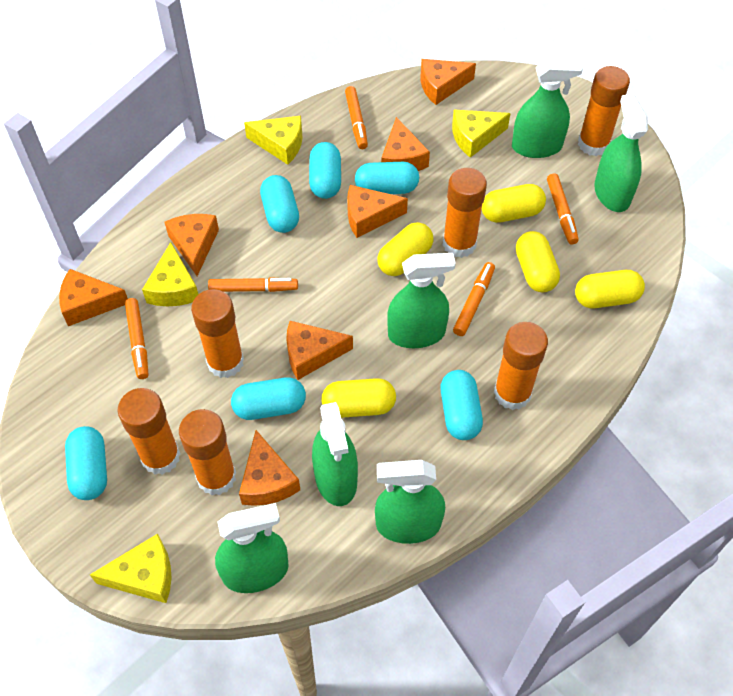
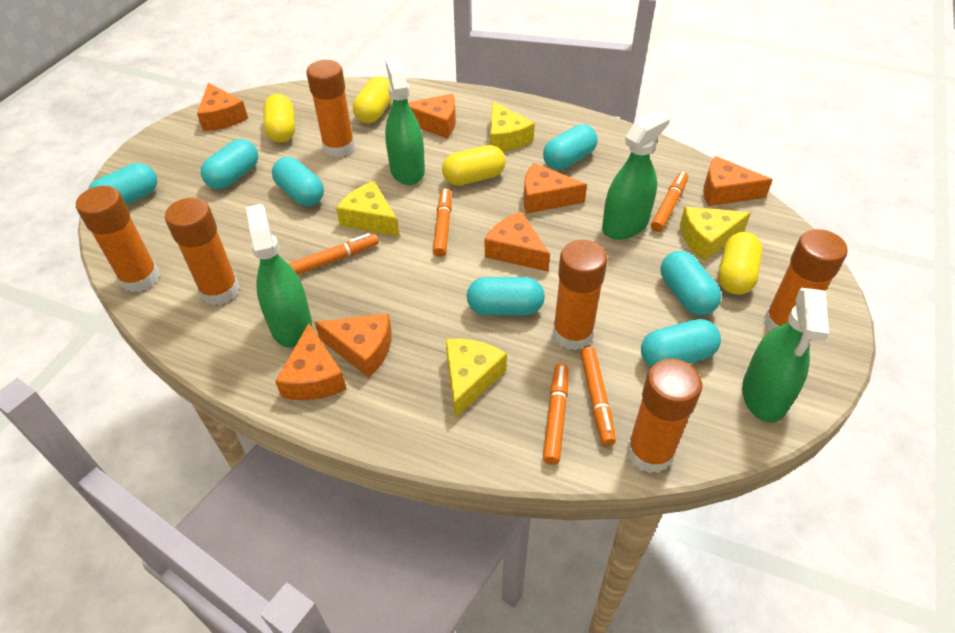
green spray bottle: [215,503,289,593] [312,402,358,506] [375,460,445,544] [387,253,456,348] [512,59,583,158] [594,94,648,212] = 6 -> [246,204,312,348] [385,57,425,185] [602,110,670,240] [742,288,829,422] = 4
turquoise capsule: [65,426,107,500] [231,377,306,420] [260,175,299,233] [309,142,341,199] [355,162,419,194] [440,370,483,440] = 6 -> [89,163,157,205] [201,139,258,189] [272,157,324,206] [467,277,545,315] [543,124,597,170] [641,319,721,367] [661,251,721,315] = 7
yellow capsule: [321,378,396,418] [377,222,434,276] [482,184,546,223] [516,231,560,293] [575,270,645,308] = 5 -> [263,94,295,143] [353,77,392,123] [442,145,506,186] [719,232,763,295] = 4

